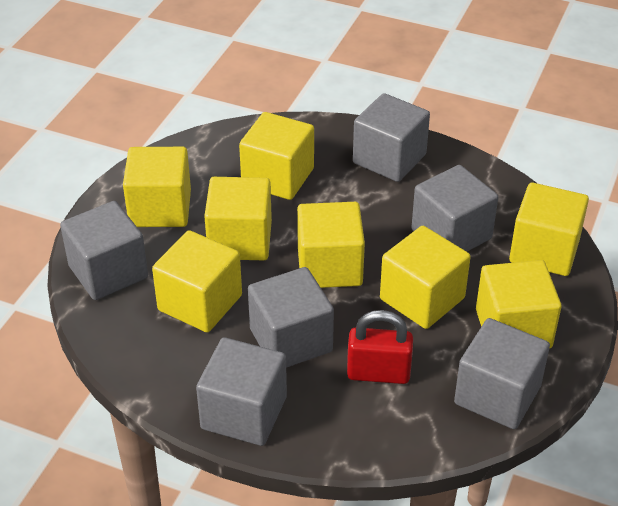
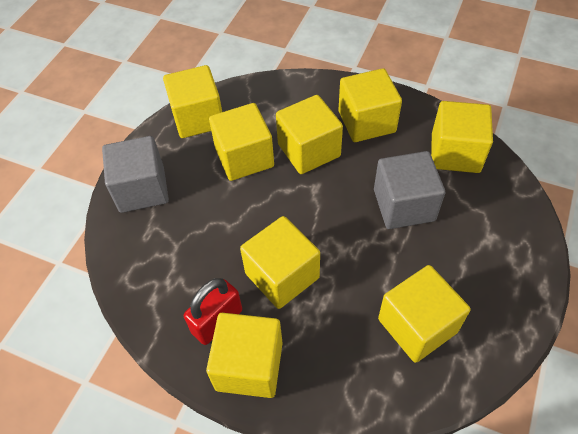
grey cube: [60,201,148,300] [196,337,287,446] [248,267,334,368] [353,93,430,182] [412,165,498,252] [454,318,550,429] = 6 -> [102,136,169,213] [374,151,445,229] = 2

